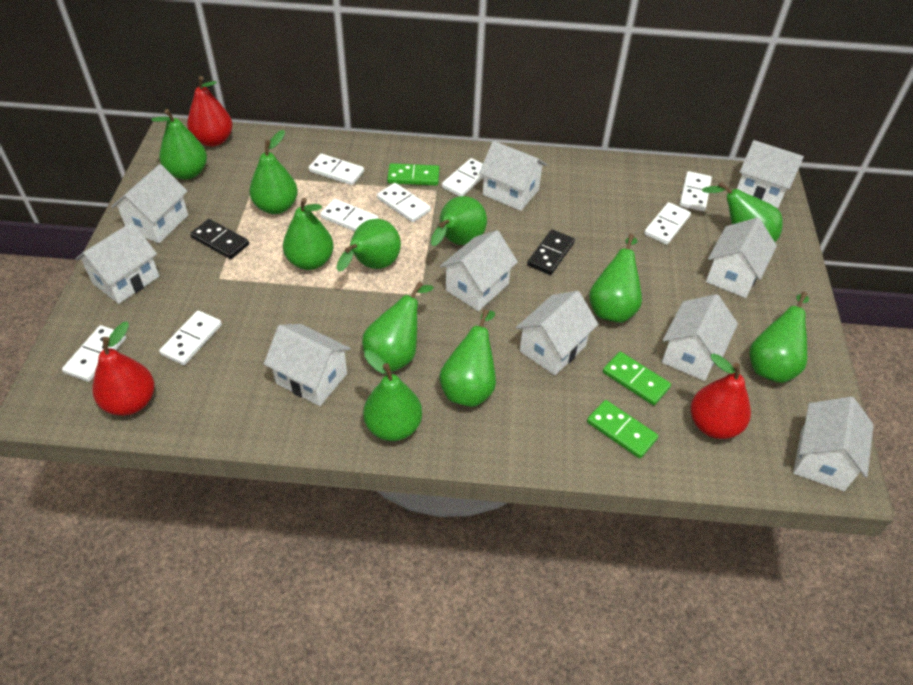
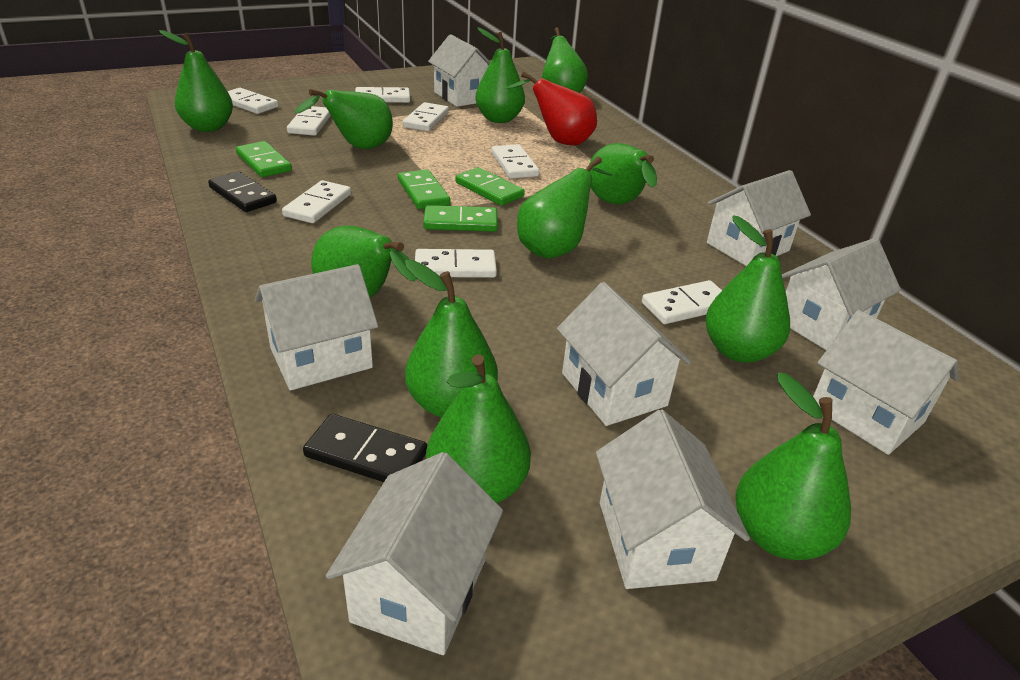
green domino: [387,163,440,186] [587,400,659,459] [603,352,671,405] = 3 -> [236,141,292,177] [398,169,450,209] [423,205,498,232] [455,167,525,206] = 4
red pear: [92,322,155,416] [187,76,233,147] [691,354,751,439] = 3 -> [507,71,597,146] = 1
white house: [75,222,159,304] [111,164,188,243] [264,324,351,406] [440,230,518,311] [479,141,547,211] [516,291,598,375] [662,294,738,381] [706,217,777,298] [737,140,804,208] [793,397,874,491] = 10 -> [255,264,378,390] [326,452,503,655] [428,34,490,107] [557,282,691,426] [596,410,750,589] [707,170,811,266] [782,238,901,350] [813,310,959,455] = 8

